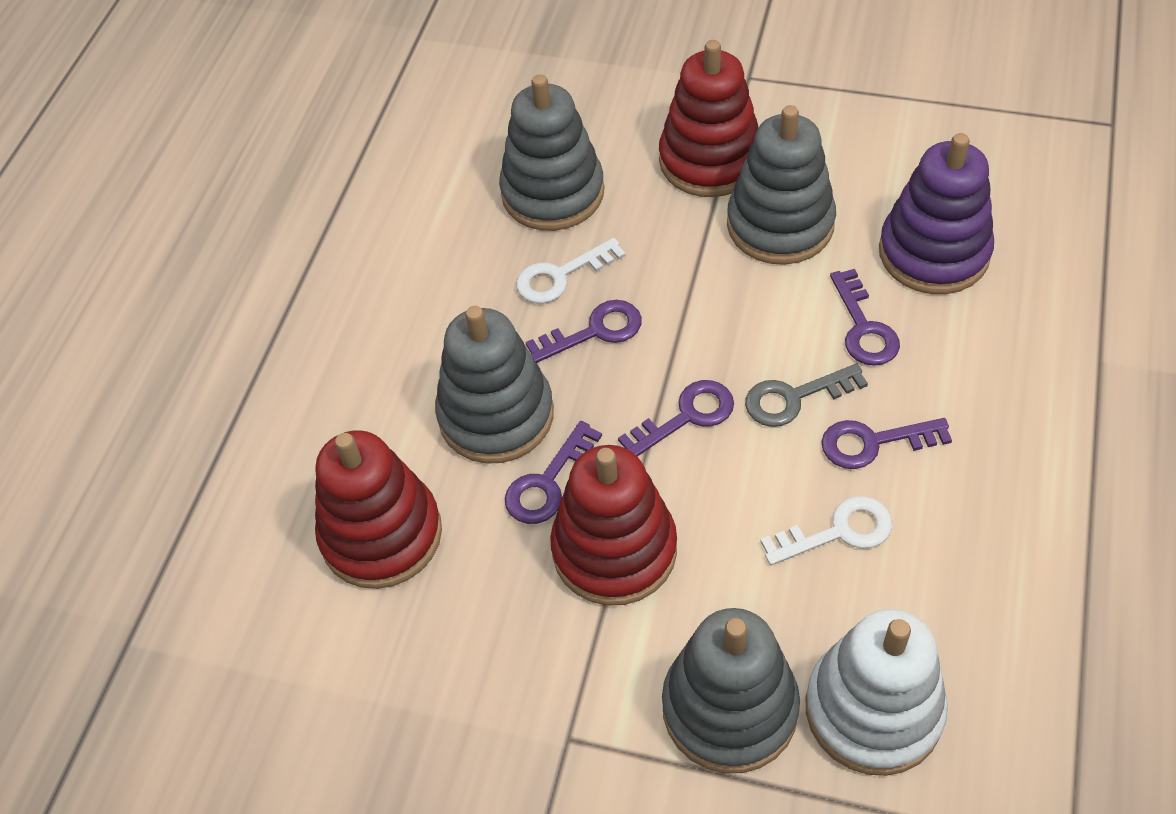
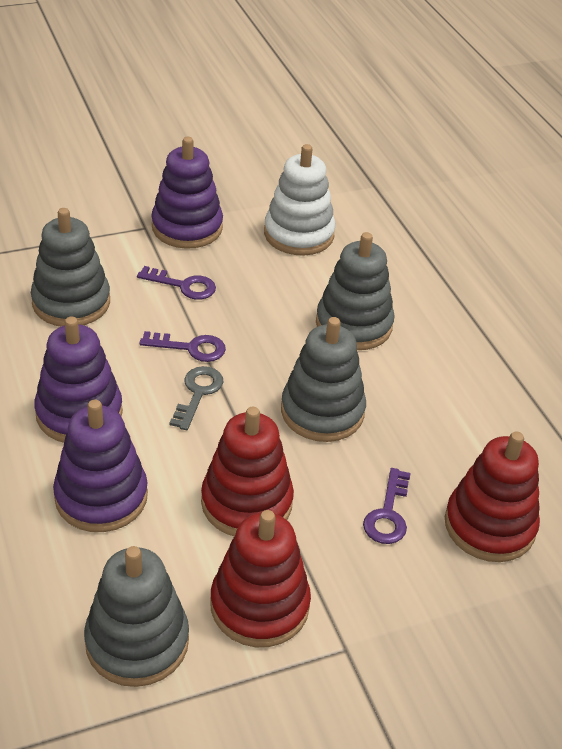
purple key: [505,421,602,524] [525,300,642,363] [618,380,734,456] [821,418,952,469] [830,269,900,366] = 5 -> [137,266,216,300] [139,331,226,362] [363,468,411,544] = 3
purple stacking toy: [879,133,994,294] = 1 -> [34,316,123,443] [53,399,148,532] [151,137,223,249] = 3
white key: [516,238,626,304] [760,496,892,566] = 2 -> none = 0

